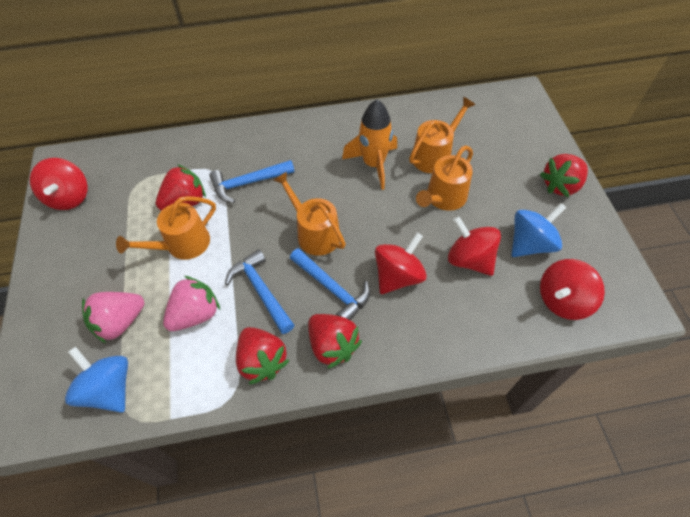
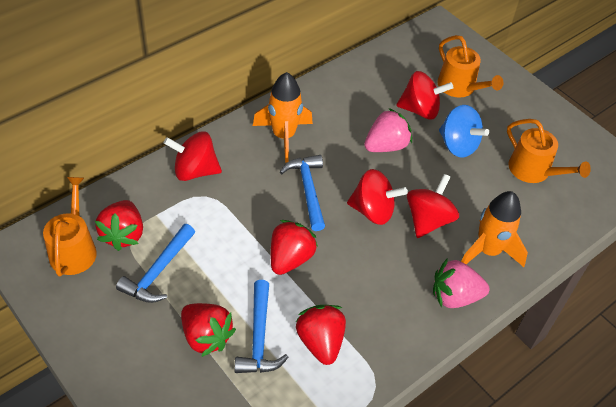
blue spinning top: [65,347,128,413] [511,203,566,257] = 2 -> [439,105,489,158] = 1
orange rocket: [342,100,397,190] = 1 -> [253,72,313,163] [461,191,528,267] = 2
orange watering can: [116,196,216,260] [274,172,346,256] [409,97,475,173] [416,145,473,211] = 4 -> [43,177,97,276] [437,35,504,97] [507,119,591,183] = 3

